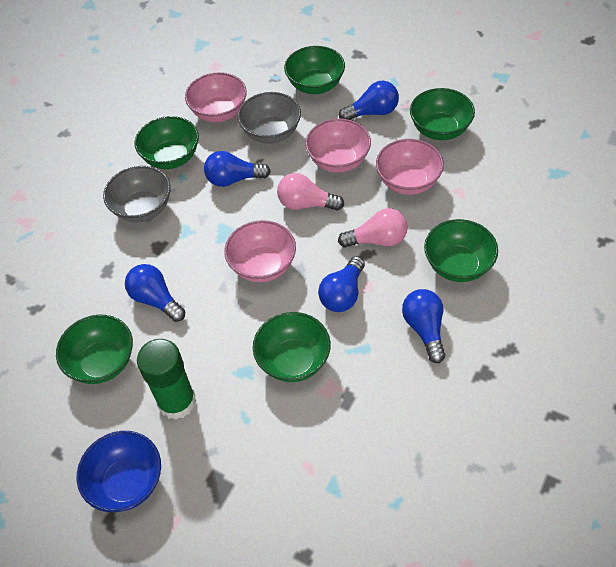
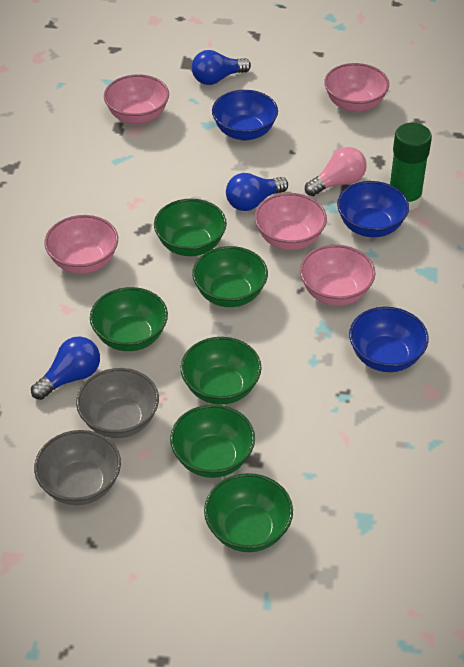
blue bowl: [77,431,161,512] = 1 -> [212,90,278,141] [337,181,409,237] [349,307,429,372] = 3
blue light bulb: [125,264,186,322] [204,151,271,187] [318,256,365,312] [339,81,399,120] [402,289,445,363] = 5 -> [31,337,100,400] [192,50,251,85] [226,173,288,211] = 3
pink bowl: [185,72,247,122] [224,220,296,282] [305,119,371,173] [376,139,444,195] = 4 -> [44,215,118,274] [104,74,169,125] [255,193,327,250] [300,245,375,306] [324,63,389,113] = 5
pink light bulb: [277,173,344,211] [338,208,408,248] = 2 -> [305,147,367,196] = 1

